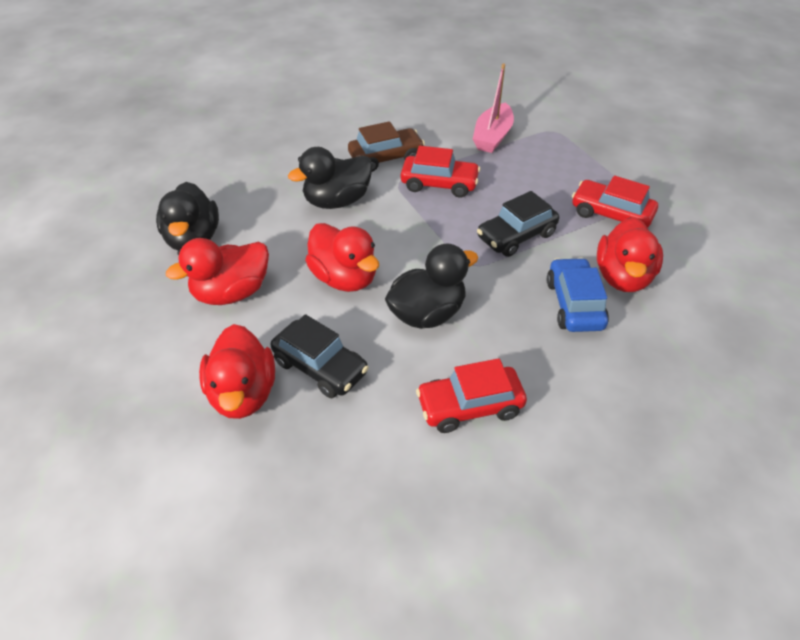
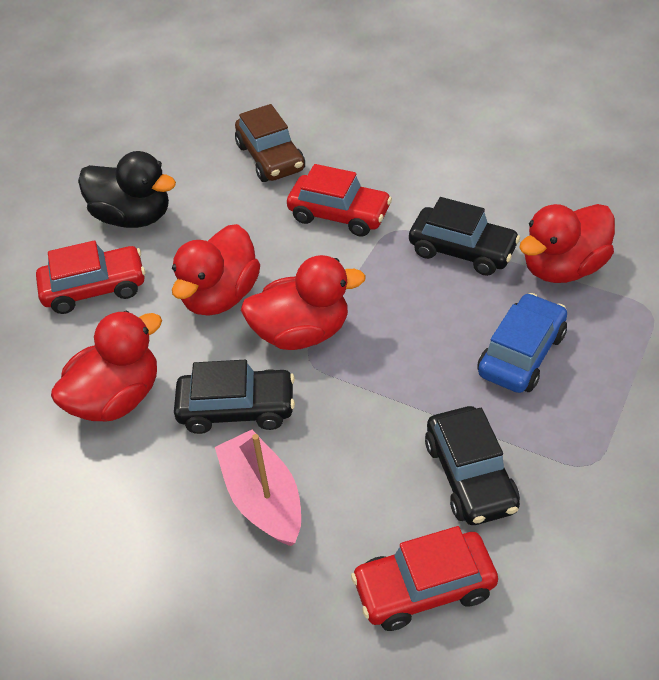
black car: [271,314,369,398] [477,191,559,257] = 2 -> [174,360,295,434] [409,197,520,276] [425,406,520,525] = 3
black duck: [156,182,219,250] [288,147,373,209] [385,243,478,329] = 3 -> [78,151,176,228] = 1

